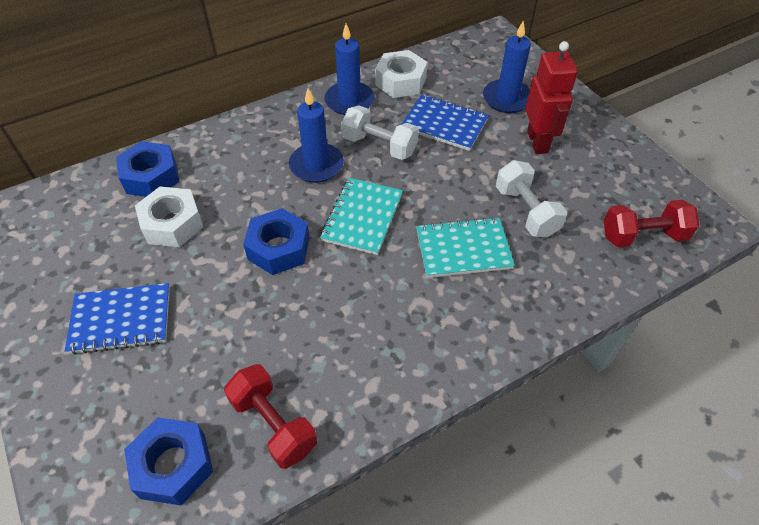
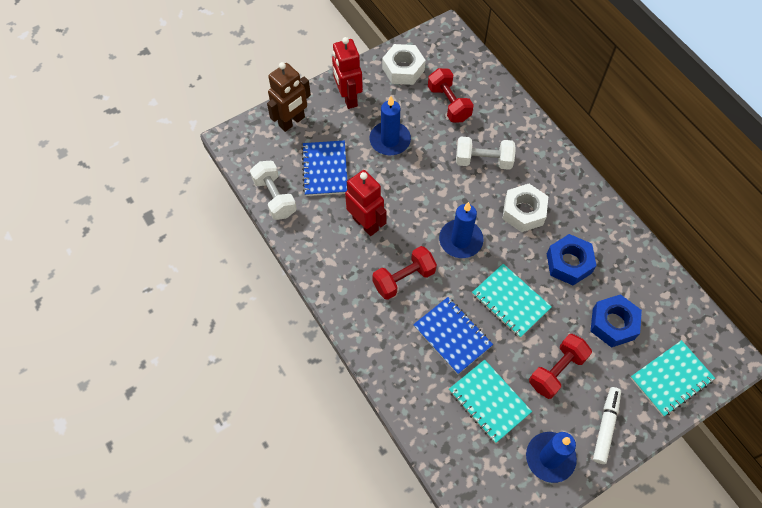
blue nut: [116,141,180,197] [124,417,213,506] [243,208,310,275] = 3 -> [547,234,597,285] [591,294,642,348] = 2
brown robot: none = 0 -> [267,62,311,132] = 1
red dumbbell: [224,364,317,469] [604,200,700,247] = 2 -> [372,246,437,300] [428,68,474,123] [529,334,592,399] = 3
red robot: [525,41,578,154] = 1 -> [332,37,363,109] [345,170,387,236] = 2
turquoise notebook: [320,178,403,255] [416,217,515,278] = 2 -> [449,360,532,443] [472,264,552,338] [631,340,715,416] = 3
white marker: none = 0 -> [593,387,621,464] = 1

